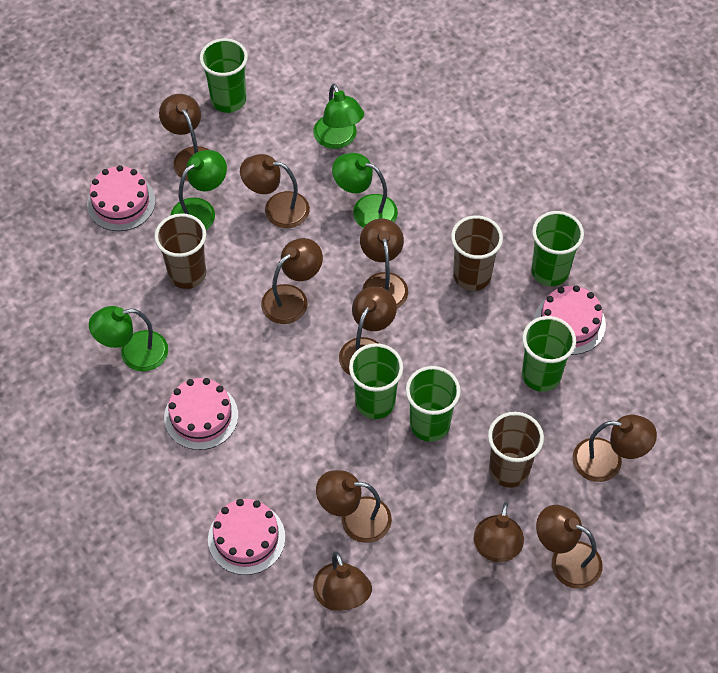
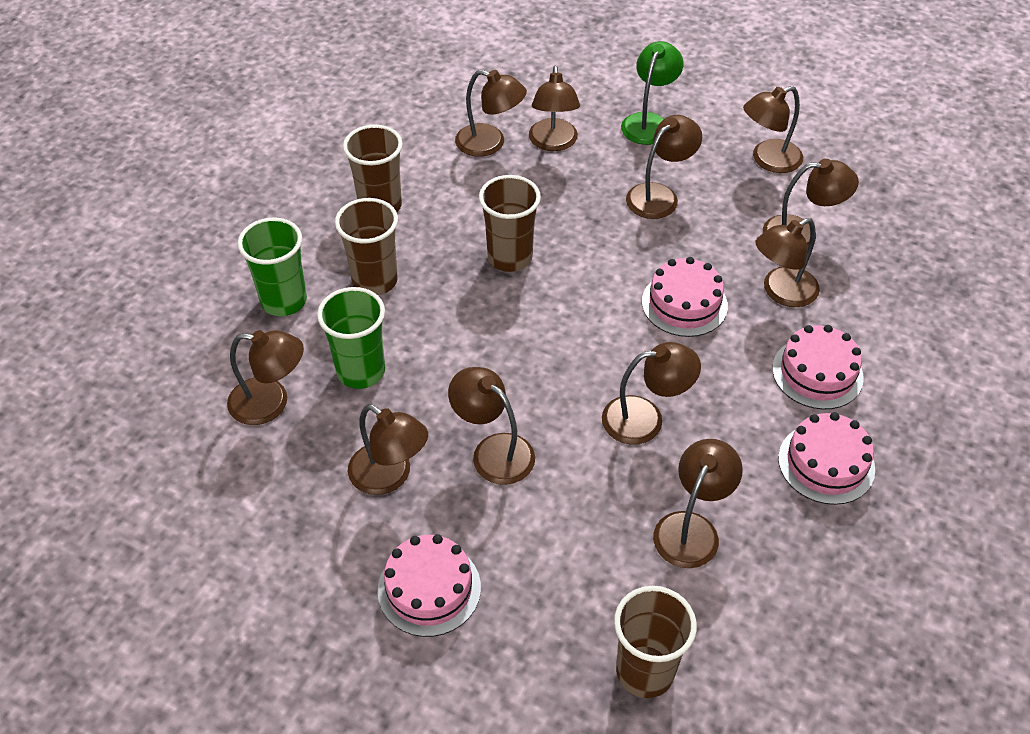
brown cup: [155,213,206,289] [451,215,503,291] [488,412,544,487] = 3 -> [335,198,398,295] [343,125,403,212] [479,175,541,272] [614,586,697,698] = 4
brown lamp: [159,94,209,181] [240,154,310,228] [261,238,323,324] [313,552,372,611] [316,470,392,543] [339,286,397,376] [360,219,408,309] [474,502,524,562] [536,505,602,589] [573,415,657,482] = 10 -> [227,330,304,425] [348,404,428,495] [448,367,535,485] [455,70,527,157] [529,66,580,151] [602,342,701,445] [626,115,702,219] [653,439,743,568] [743,86,803,173] [756,218,820,307] [763,159,859,249] = 11
green cup: [200,38,248,113] [349,343,403,419] [406,366,461,442] [522,316,576,392] [531,211,584,286] = 5 -> [238,218,307,316] [317,287,385,389] = 2
green lamp: [89,306,168,371] [170,150,227,230] [313,84,364,149] [332,153,398,228] = 4 -> [621,41,683,145] = 1

